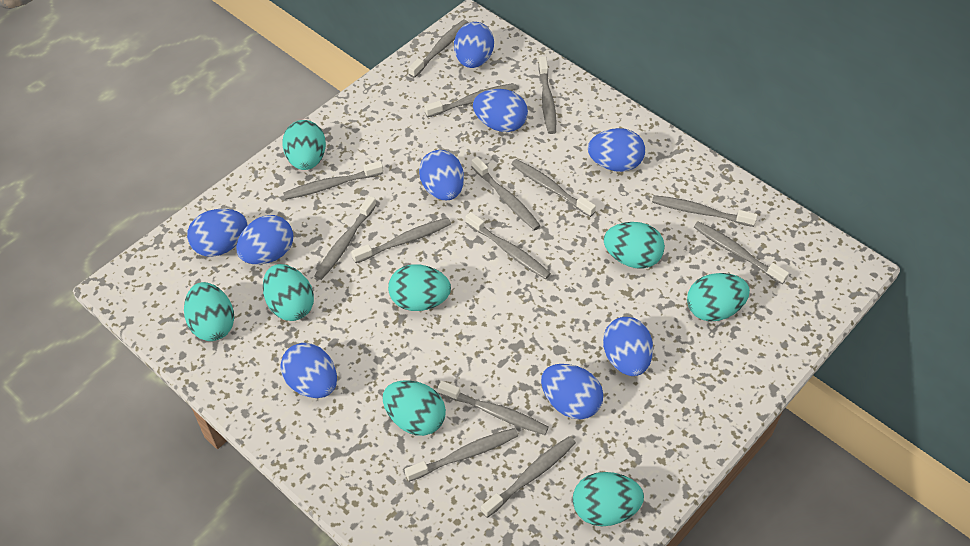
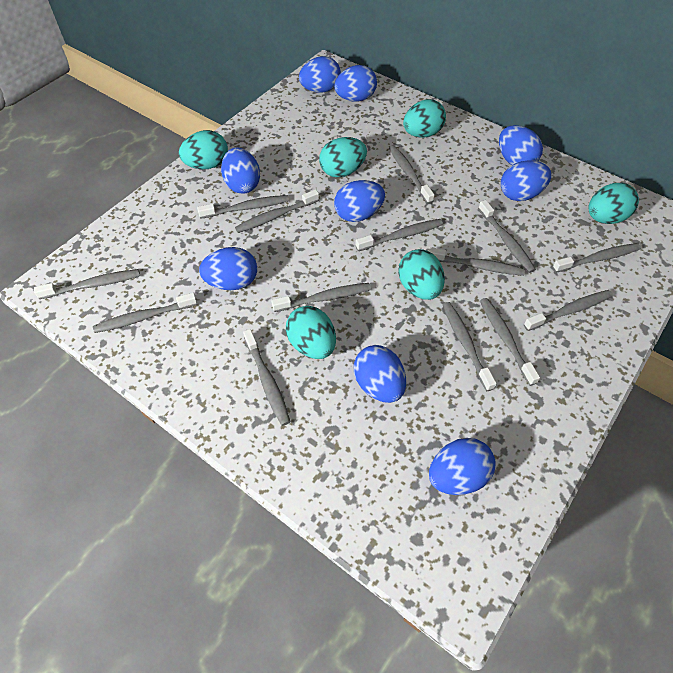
turquoise egg: [184,282,234,341] [263,264,314,321] [282,120,326,170] [383,380,446,436] [388,264,451,311] [573,472,644,526] [604,222,665,269] [687,273,750,321] = 8 -> [179,130,228,169] [286,306,336,359] [319,137,367,177] [398,249,445,300] [403,99,446,138] [589,183,639,224] = 6

